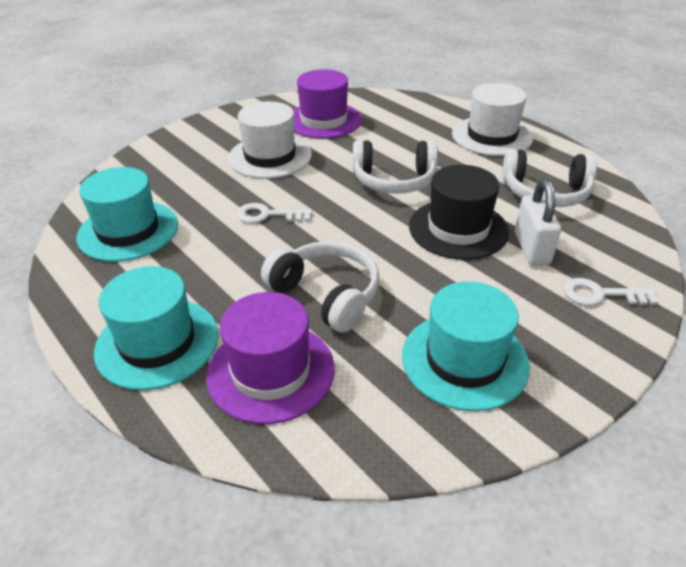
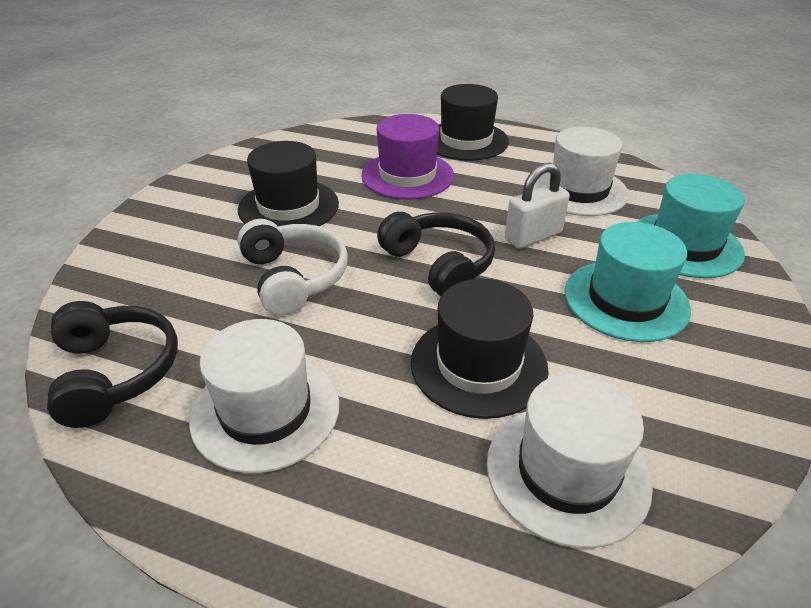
black hat: [409,165,509,260] = 1 -> [238,141,339,226] [411,279,549,419] [437,84,509,161] = 3
black headphones: none = 0 -> [47,301,178,428] [377,212,495,297] = 2
purple hat: [206,292,335,424] [293,69,362,139] = 2 -> [361,114,454,199] = 1
turquoise hat: [77,167,178,262] [94,266,219,390] [402,282,530,411] = 3 -> [565,222,691,342] [637,174,745,278] = 2
white hat: [228,101,312,179] [452,83,533,156] = 2 -> [189,319,340,474] [487,373,653,548] [533,127,629,216] = 3
white headphones: [261,241,379,333] [353,140,438,194] [502,149,597,207] = 3 -> [237,219,348,316] = 1
white key: [237,203,313,223] [564,278,659,306] = 2 -> none = 0

